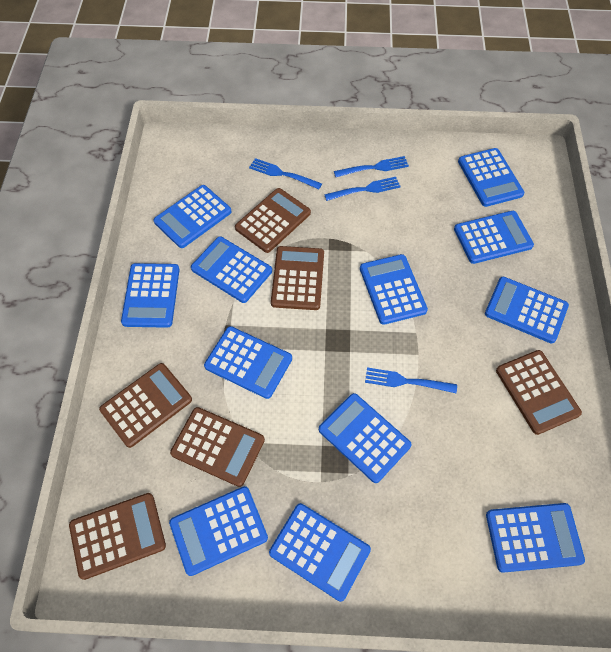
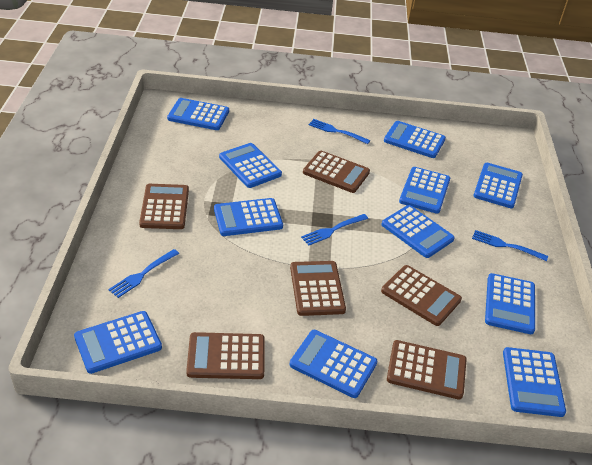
blue calculator: [121,263,180,328] [153,185,231,248] [169,486,268,576] [191,236,272,303] [204,326,292,399] [269,503,371,602] [319,393,412,483] [360,254,428,325] [454,211,534,264] [458,148,524,207] [485,277,569,344] [486,503,585,573] = 12 -> [74,311,162,374] [167,98,229,130] [214,198,283,236] [219,143,282,188] [290,330,377,398] [381,205,455,258] [384,121,446,158] [399,167,450,214] [473,163,523,208] [485,273,535,334] [503,347,566,417] = 11

